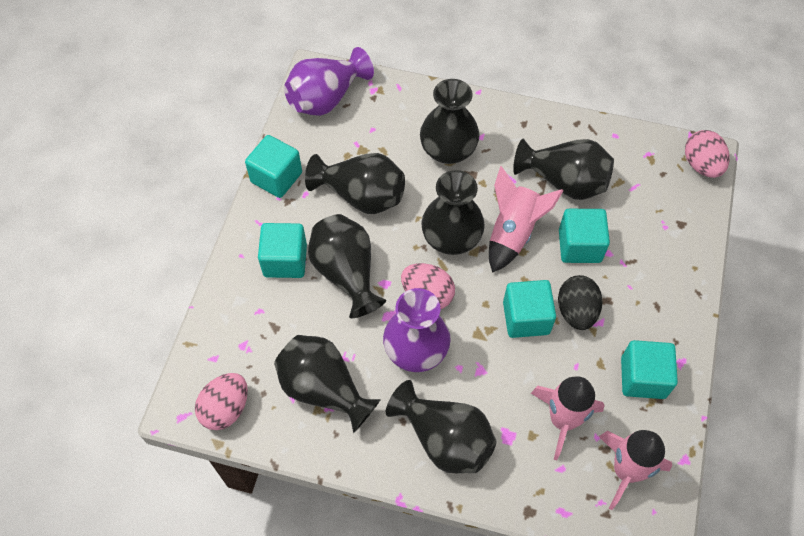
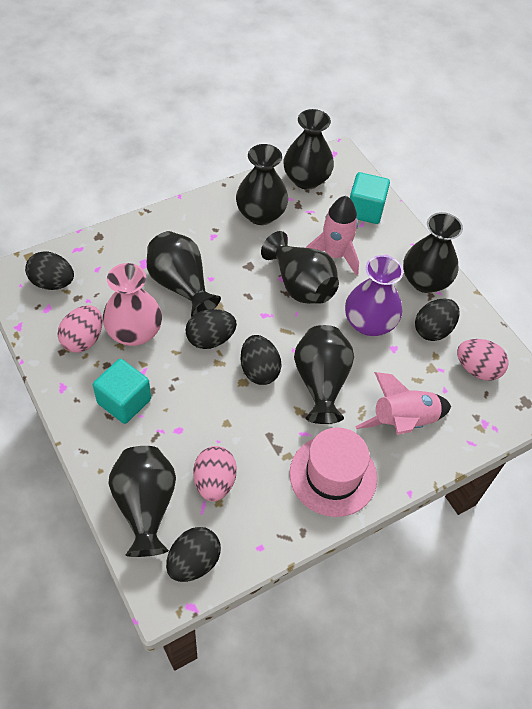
black egg: [558,275,602,330] = 1 -> [25,252,74,290] [166,527,221,582] [185,309,237,349] [241,335,282,385] [415,298,460,341] = 5
pink hat: none = 0 -> [289,427,377,517] = 1
pink rocket: [489,166,564,273] [531,377,605,460] [599,430,672,510] = 3 -> [306,196,359,276] [355,372,451,435] = 2
pink vase: none = 0 -> [103,263,162,346] = 1
purple vase: [284,47,374,116] [383,288,451,372] = 2 -> [345,255,403,336] = 1
turquoise cube: [245,135,302,198] [258,223,307,278] [503,280,556,338] [559,209,610,263] [621,340,678,399] = 5 -> [93,359,151,424] [350,172,390,224] = 2

